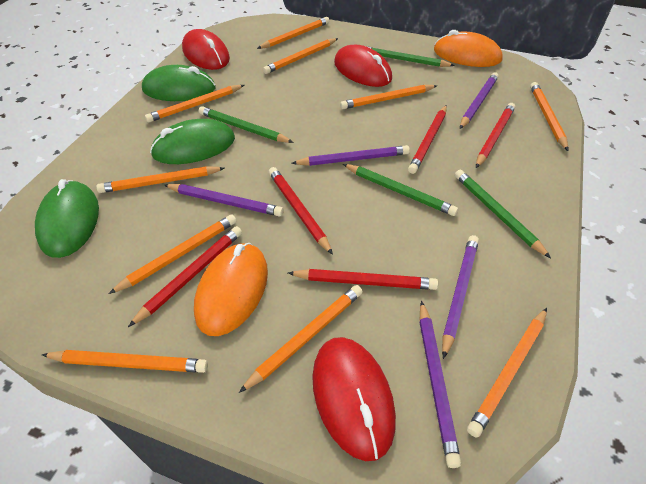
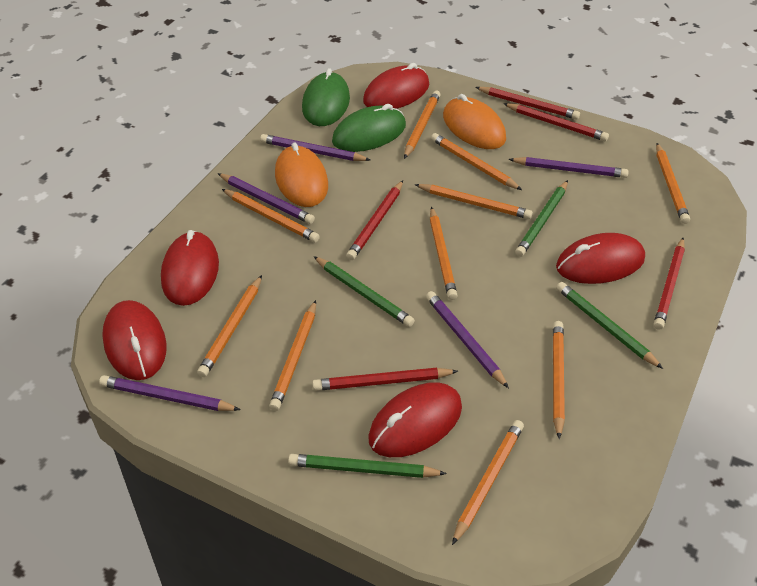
green mouse: [35,179,99,258] [142,65,216,101] [150,119,235,164] = 3 -> [302,68,350,126] [332,104,406,152] = 2
red mouse: [182,29,230,70] [312,337,396,461] [334,45,392,87] = 3 -> [102,300,166,380] [161,230,219,306] [363,63,429,109] [368,382,462,457] [556,233,645,284] = 5

